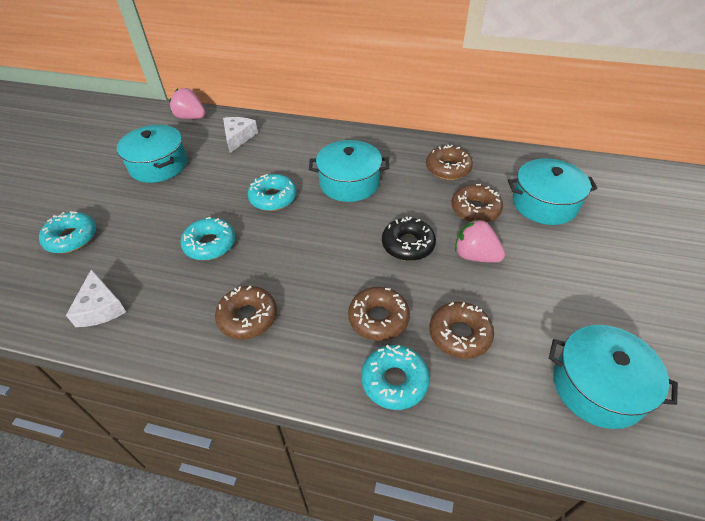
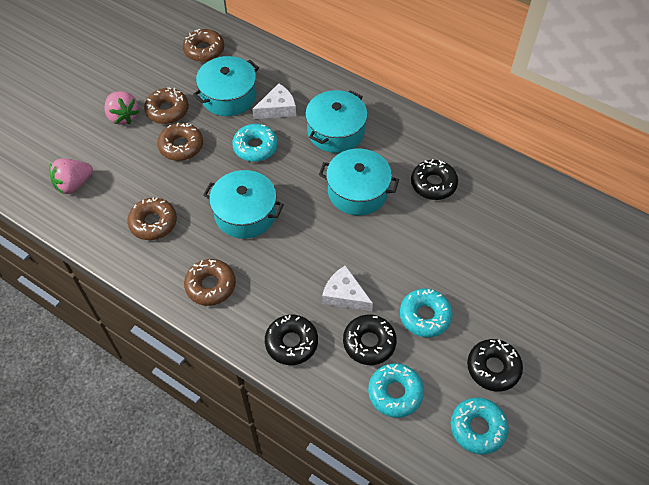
black donut: [382,217,436,261] = 1 -> [265,315,318,365] [343,314,397,365] [411,159,458,200] [467,339,523,392] = 4

